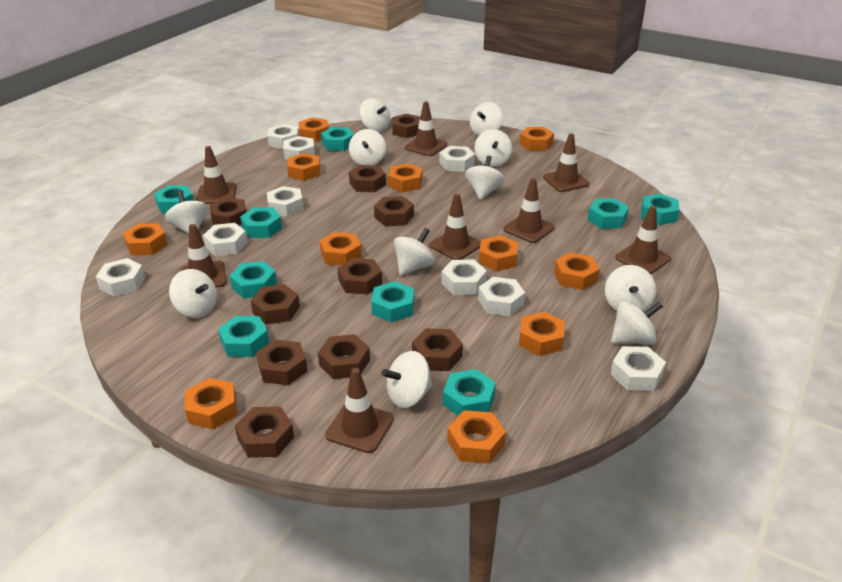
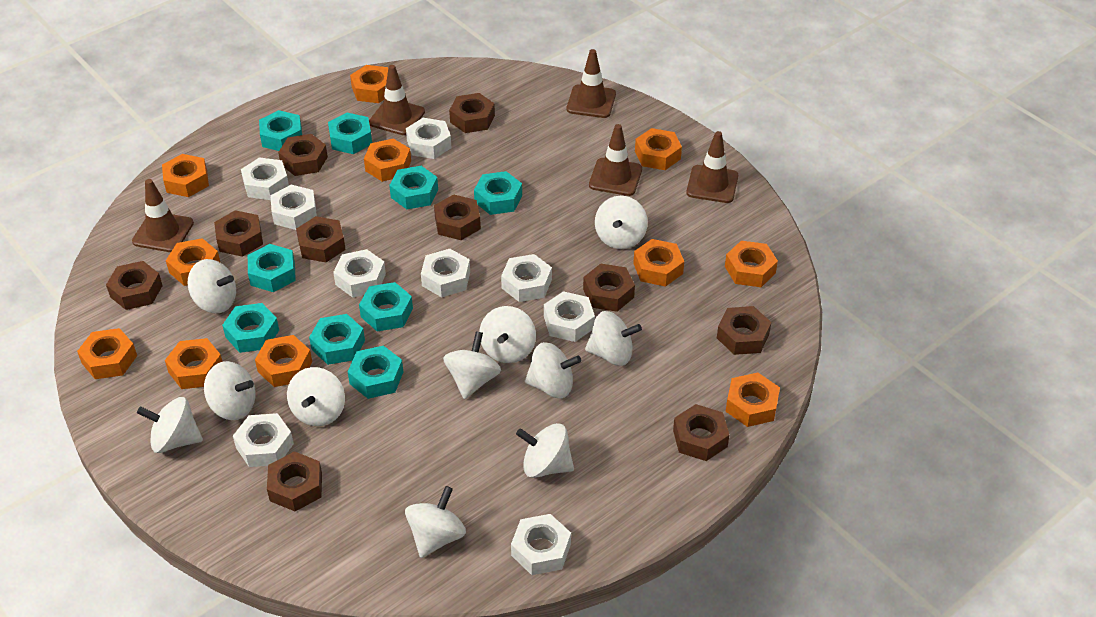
brown traffic cone: [181,224,227,288] [196,146,237,204] [325,368,394,453] [405,101,447,156] [429,194,481,260] [503,178,555,243] [543,133,589,192] [615,206,671,274] = 8 -> [132,179,194,252] [369,65,425,135] [567,49,616,118] [589,124,642,196] [686,131,738,203] = 5

